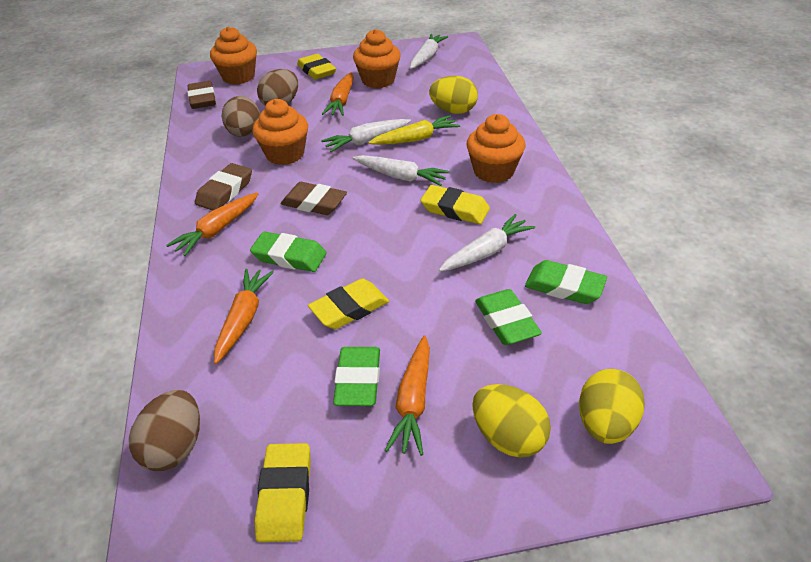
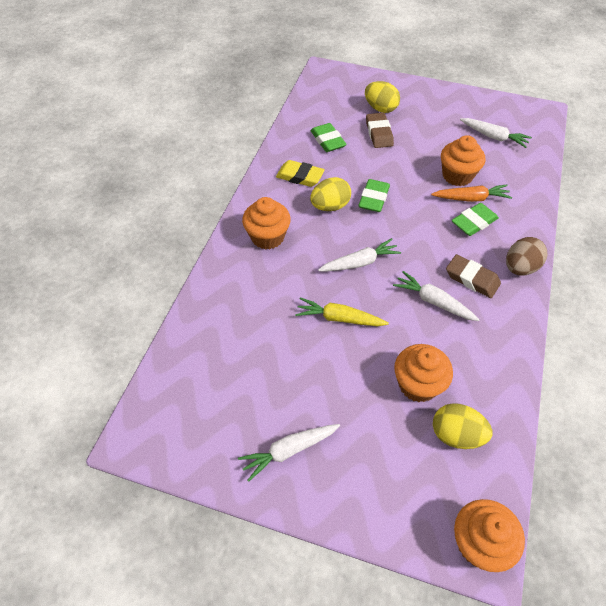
brown egg: [129,390,200,471] [222,96,260,137] [257,69,298,105] = 3 -> [506,237,547,275] = 1
brown eraser: [187,81,216,109] [195,163,252,211] [281,182,347,215] = 3 -> [366,113,394,148] [446,254,501,298] = 2
green eraser: [250,232,327,272] [333,347,380,406] [475,289,542,345] [525,260,607,304] = 4 -> [311,123,347,152] [358,179,390,212] [452,203,499,236] = 3
orange carrot: [166,193,258,256] [214,269,274,364] [322,72,354,116] [385,336,430,456] = 4 -> [431,185,512,202] = 1
yellow eraser: [254,443,311,542] [297,54,336,80] [308,279,389,329] [420,185,490,224] = 4 -> [276,160,325,187] = 1

